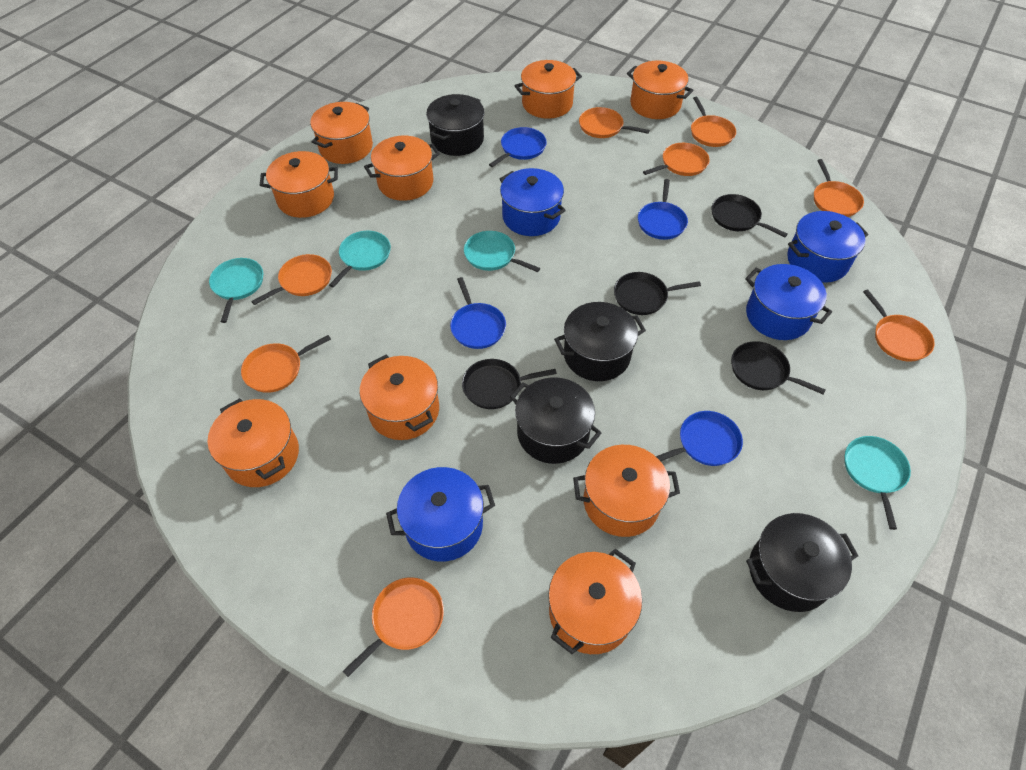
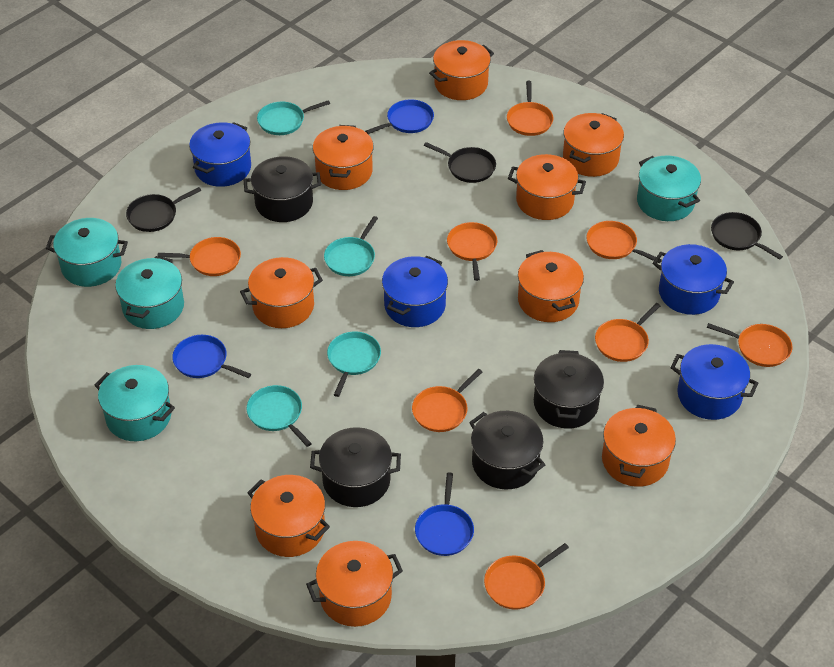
black pan: [462,359,557,409] [614,272,701,315] [711,194,788,237] [731,341,826,395] = 4 -> [126,187,202,232] [424,142,496,183] [711,212,783,260] = 3
blue pan: [450,277,506,349] [489,127,547,167] [638,179,688,240] [656,411,743,466] = 4 -> [172,335,251,378] [365,99,434,134] [415,473,474,556] = 3
turquoise pot: none = 0 -> [46,218,128,287] [94,365,175,441] [115,256,184,329] [637,155,701,221] = 4

